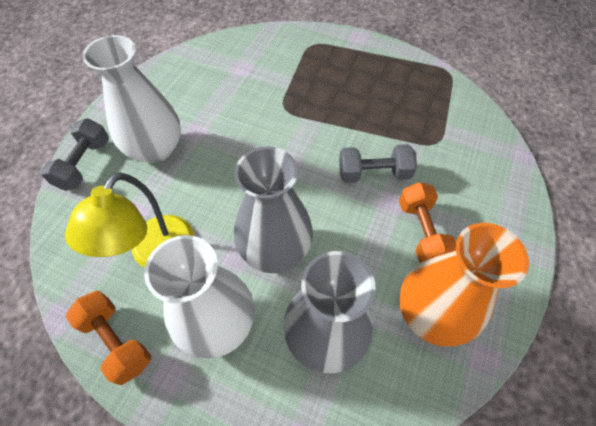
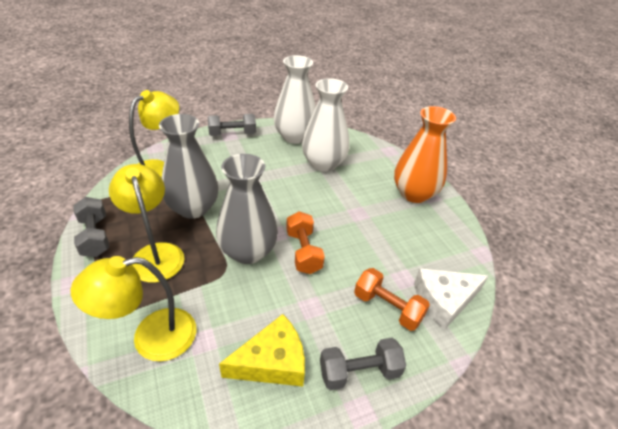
grey dumbbell: [40,118,109,191] [339,144,417,183] = 2 -> [73,197,109,257] [208,114,256,136] [320,338,406,390] = 3
white cheese: none = 0 -> [414,268,488,330] = 1
yellow cheese: none = 0 -> [219,314,305,386] = 1
yellow lamp: [65,173,194,268] = 1 -> [71,256,196,362] [109,164,184,283] [129,90,179,178] = 3

